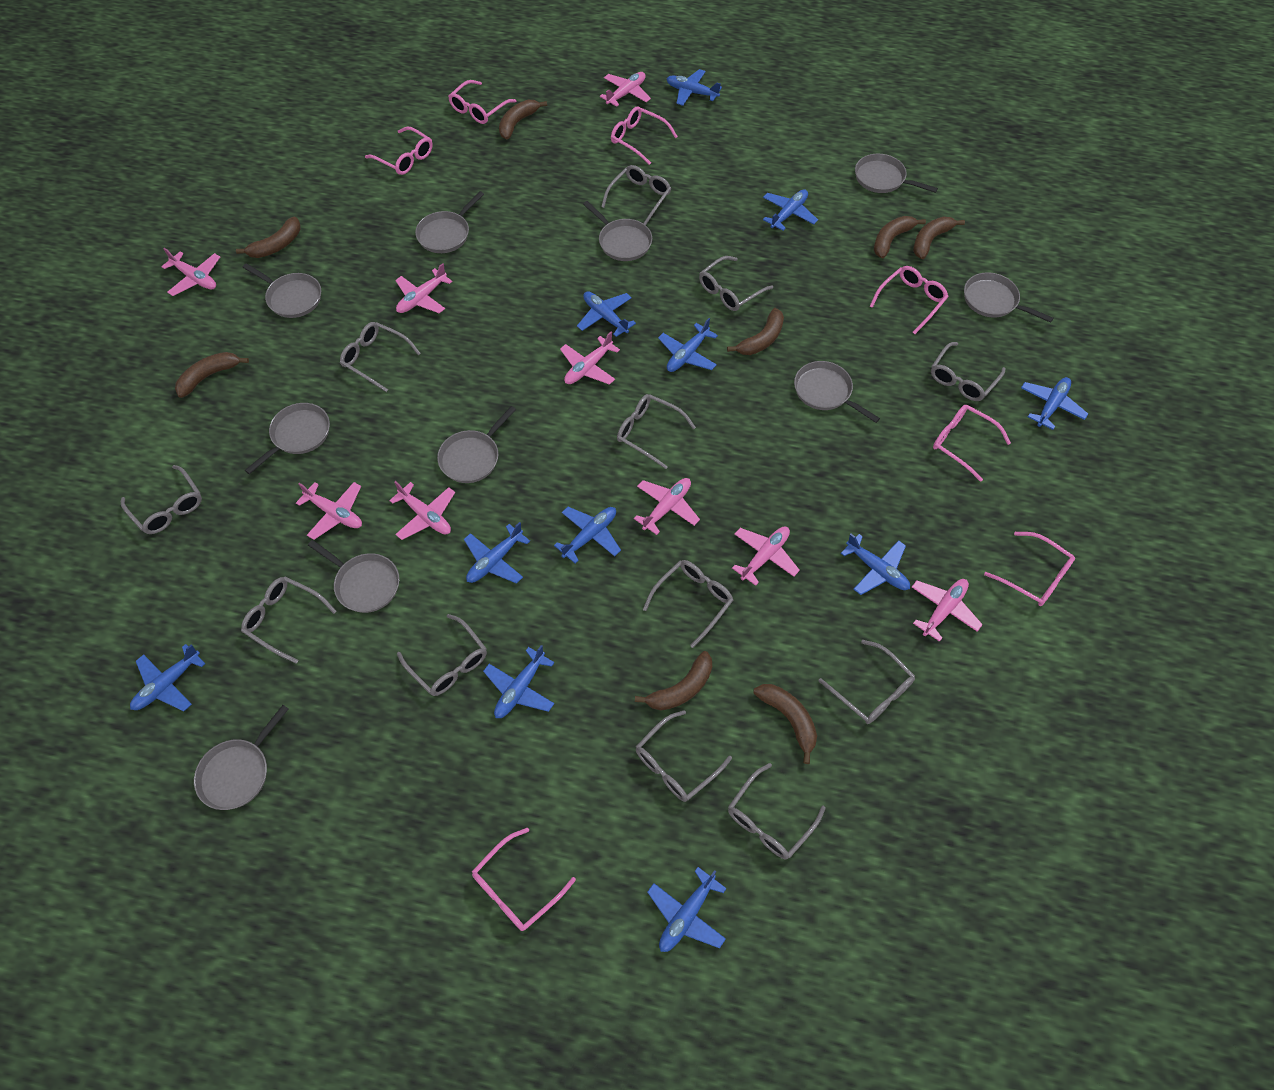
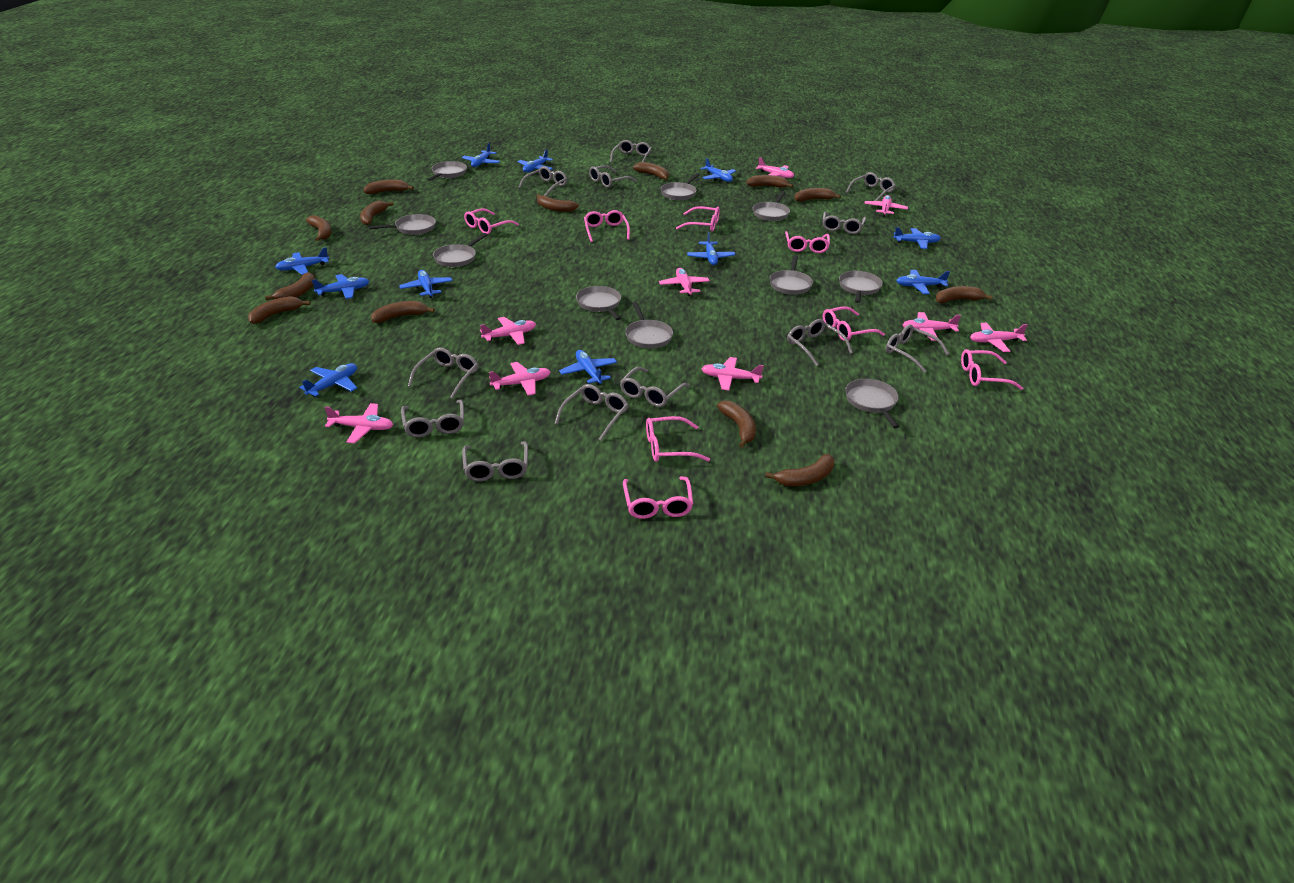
brown banana: [175,352,249,398] [236,217,300,258] [499,100,547,139] [635,651,712,710] [727,308,784,355] [753,684,817,764] [874,216,926,259] [913,217,965,259] = 8 -> [248,296,310,324] [265,272,315,300] [306,215,331,241] [360,201,394,225] [364,180,414,194] [371,301,435,323] [536,194,579,212] [633,162,669,180] [717,401,756,448] [746,175,793,188] [765,454,834,486] [794,188,841,201] [936,286,993,303] = 13
pink glasses: [365,127,433,175] [448,80,517,124] [472,828,576,931] [611,106,678,165] [870,266,949,334] [933,405,1011,482] [984,532,1075,606] = 7 -> [464,208,519,234] [584,210,630,242] [623,476,693,519] [646,416,710,462] [676,206,720,232] [785,231,830,253] [823,306,885,341] [961,349,1023,390] = 8

